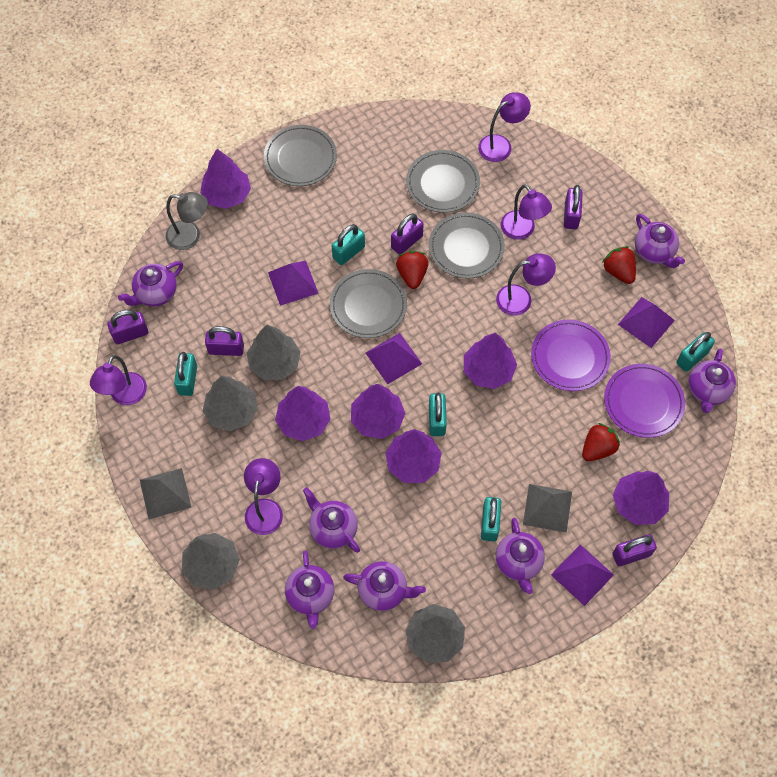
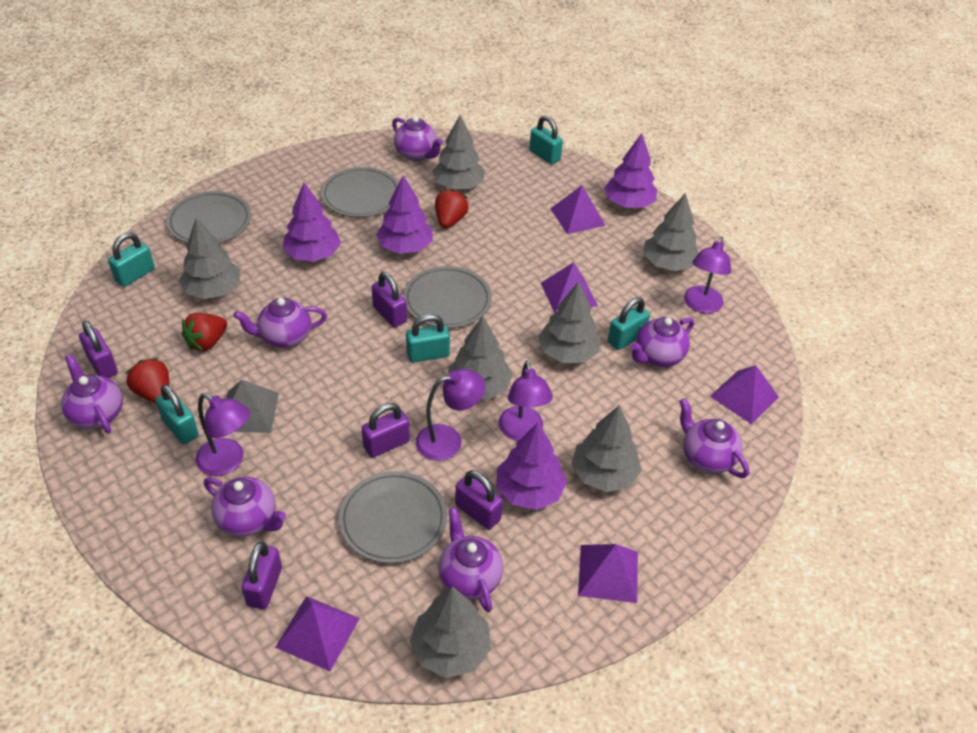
grey lamp: [165,192,208,250] = 1 -> none = 0
grey pyramid: [140,468,191,519] [523,484,572,533] = 2 -> [226,380,279,433] = 1
grey tree: [182,533,240,590] [203,376,258,431] [247,325,301,380] [405,604,465,663] = 4 -> [179,217,240,299] [410,586,491,678] [432,115,485,189] [448,316,513,400] [538,281,600,363] [571,405,642,492] [644,193,699,271] = 7
purple lamp: [90,355,147,405] [244,458,283,535] [478,92,531,162] [496,253,556,315] [501,185,552,240] = 5 -> [196,393,250,476] [416,369,485,461] [499,361,553,441] [684,237,731,314] = 4
purple plate: [531,320,611,391] [604,364,685,438] = 2 -> none = 0
purple pyramid: [268,261,319,306] [366,333,422,384] [551,544,614,606] [618,297,675,348] = 4 -> [275,596,360,671] [541,262,598,313] [550,185,606,234] [578,544,638,603] [710,365,779,424] = 5
purple tree: [200,149,251,209] [275,386,331,441] [351,384,406,439] [385,429,441,483] [464,333,517,389] [613,471,669,525] = 6 -> [282,183,341,262] [376,175,433,254] [496,422,567,510] [604,134,657,208] = 4

